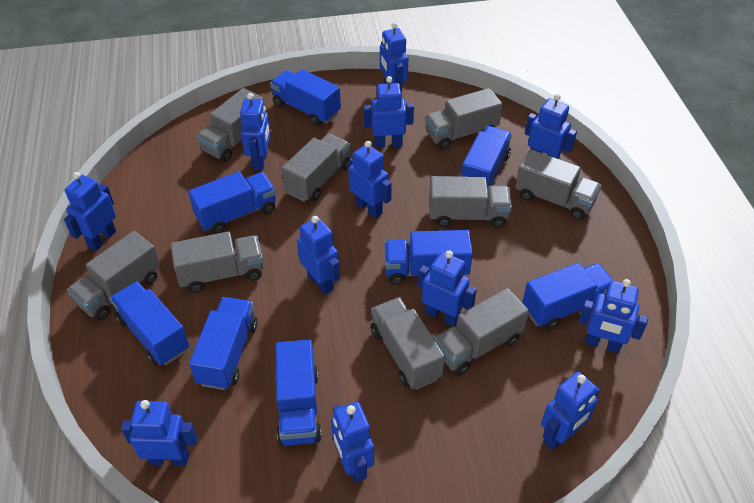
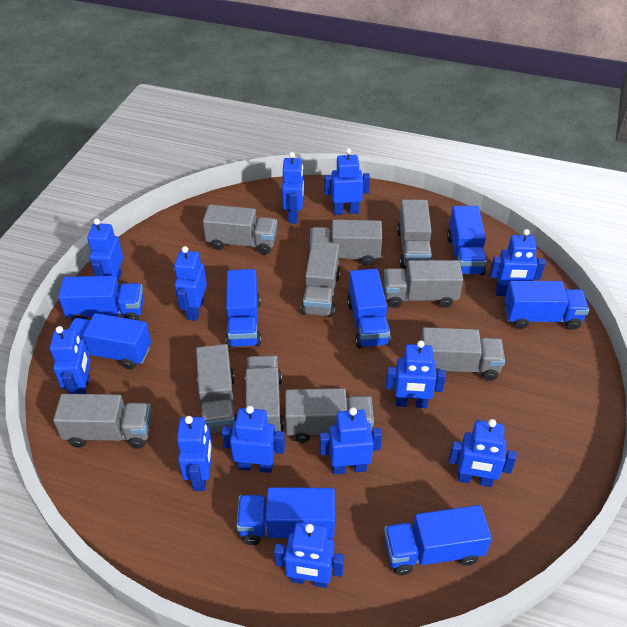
grey truck: [67,231,161,321] [171,232,263,293] [196,88,265,162] [282,134,351,202] [371,297,445,390] [425,88,503,150] [429,176,512,228] [434,288,529,376] [515,149,602,220] = 9 -> [53,394,152,449] [196,344,237,433] [203,205,277,255] [245,355,284,432] [285,388,374,443] [301,241,340,317] [310,220,382,266] [384,260,463,308] [397,199,432,268] [421,327,505,381] = 10

